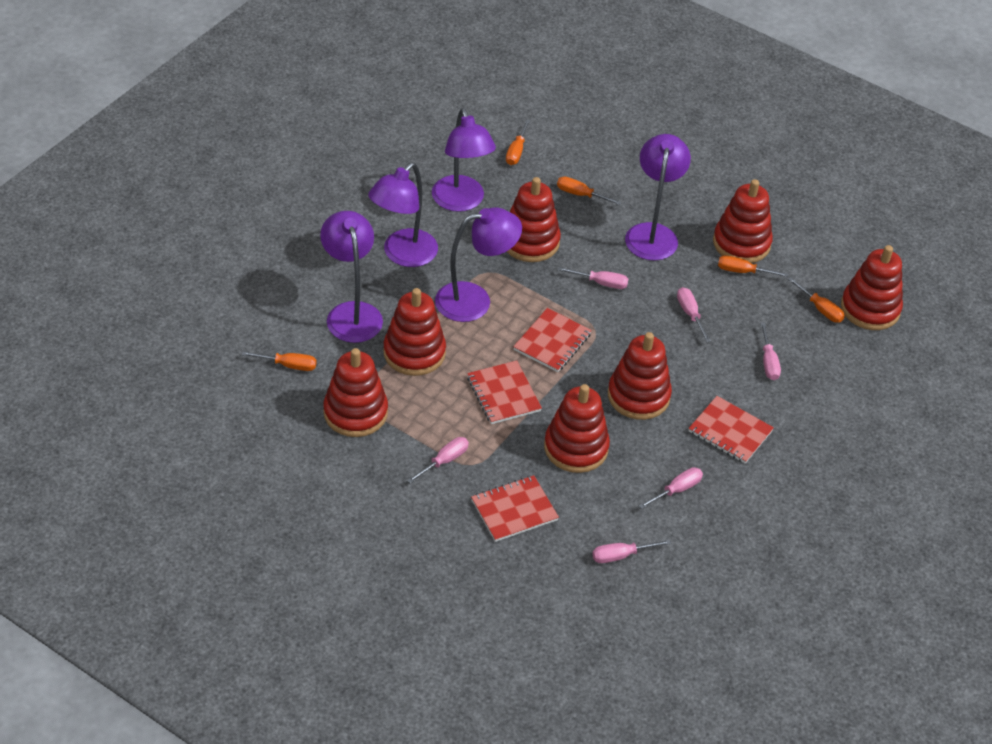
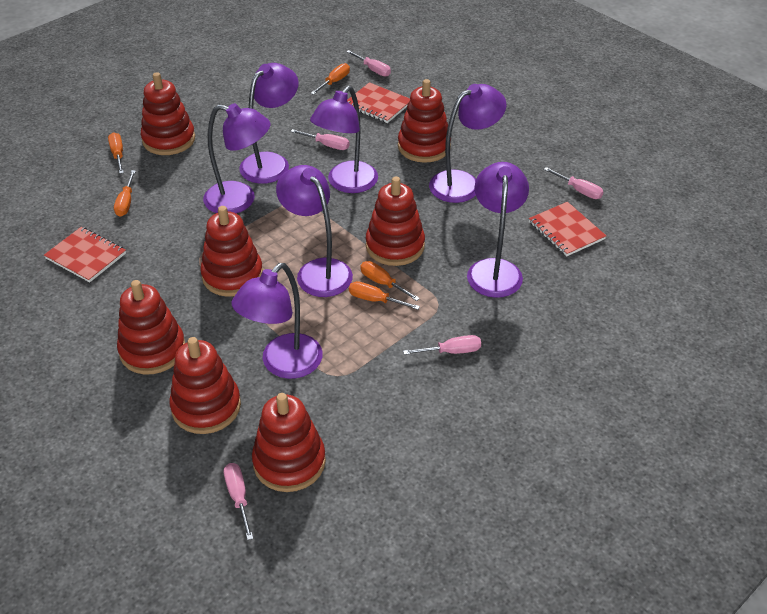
pink screwdriver: [407,437,469,484] [558,267,628,289] [592,539,671,563] [639,467,703,509] [677,287,711,342] [760,322,781,380] = 6 -> [224,463,253,540] [290,129,350,150] [346,50,391,77] [403,335,481,355] [544,167,604,199] = 5
purple lamp: [320,211,383,343] [368,162,438,267] [432,108,496,212] [435,207,522,322] [625,134,691,261] = 5 -> [203,103,270,213] [231,263,323,379] [239,63,299,184] [276,165,353,297] [310,86,378,193] [429,84,507,203] [467,162,529,298] = 7
red notebook: [467,360,542,424] [471,475,559,542] [513,308,592,372] [688,396,774,463] = 4 -> [44,227,126,282] [347,82,410,123] [529,202,606,256] = 3

